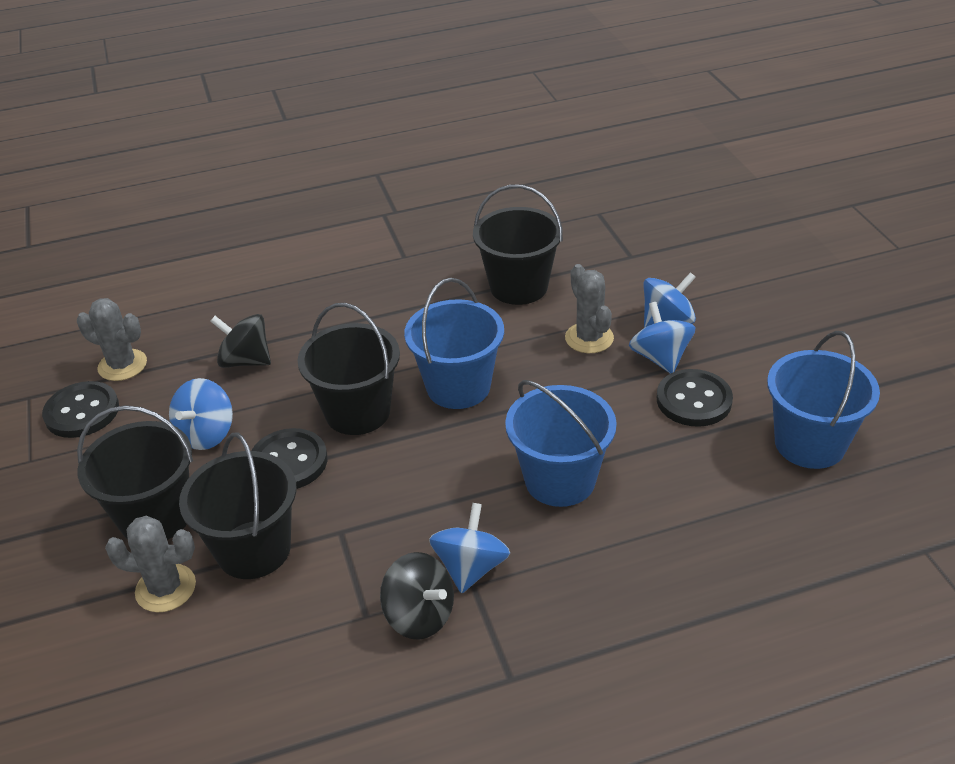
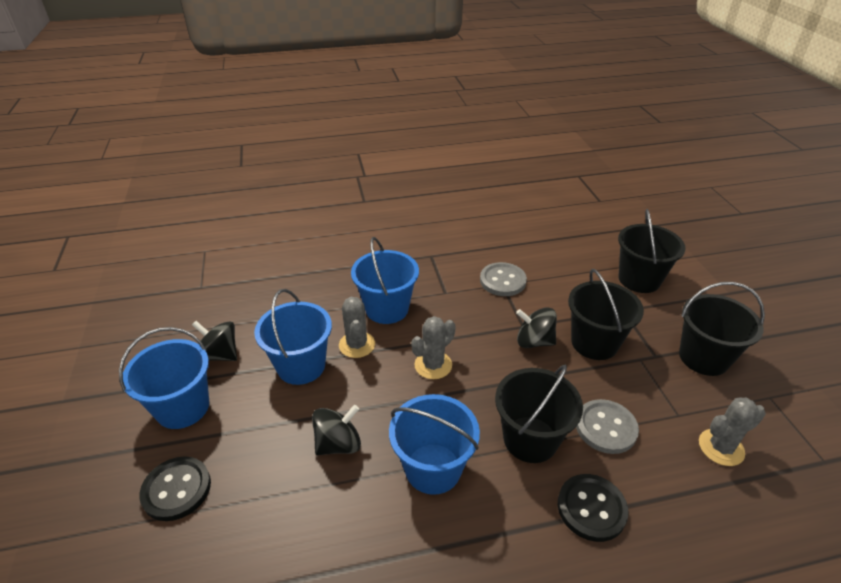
black button: [42,381,119,438] [251,428,328,489] [657,369,733,427] = 3 -> [139,456,211,521] [558,474,629,542] = 2
black spinning top: [210,314,271,368] [380,552,454,640] = 2 -> [192,321,237,361] [312,405,361,455] [516,307,557,348] = 3
blue bucket: [404,278,504,409] [505,380,617,507] [767,331,880,469] = 3 -> [119,327,209,429] [254,289,332,385] [351,237,419,324] [389,394,480,495] = 4
blue spinning top: [169,378,233,450] [429,503,510,593] [629,302,695,374] [644,272,696,328] = 4 -> none = 0
grey button: none = 0 -> [480,262,527,296] [576,399,639,454] = 2

